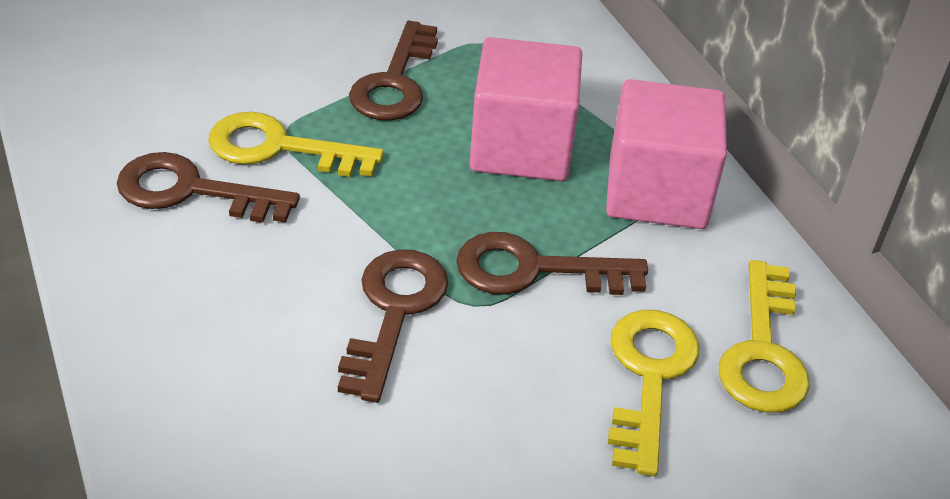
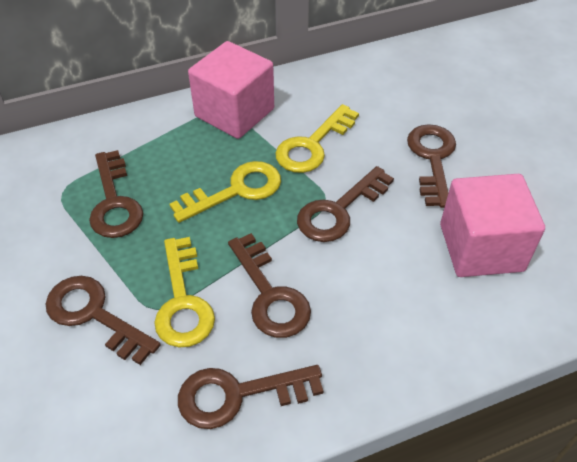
brown key: [117,152,300,223] [338,249,448,403] [349,21,438,121] [456,232,648,295] = 4 -> [46,276,161,365] [89,150,143,238] [178,365,323,429] [228,233,311,338] [297,166,394,242] [407,124,456,208] = 6

